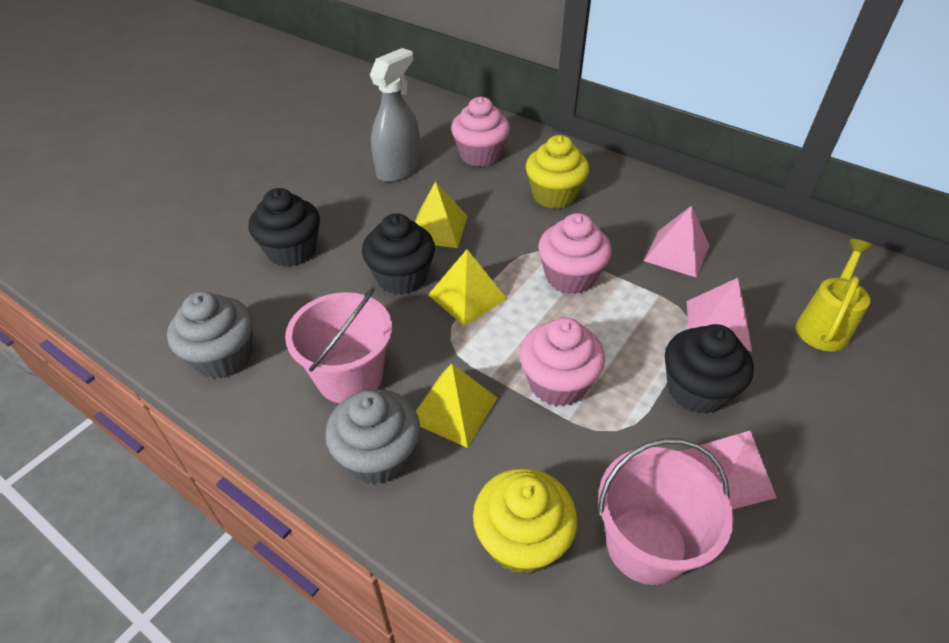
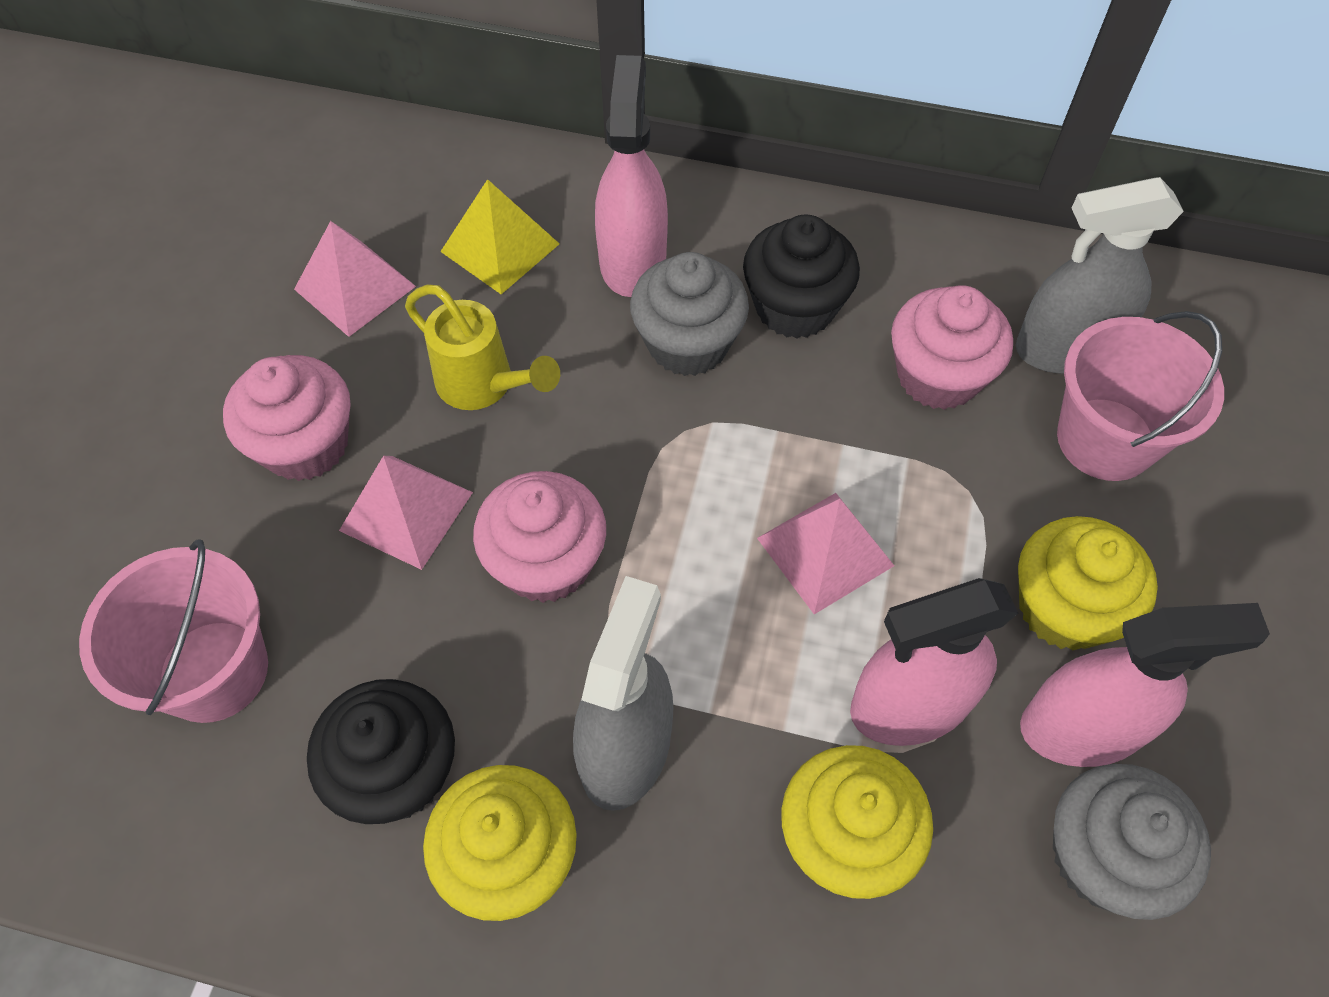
black cupcake: [249,188,320,267] [362,213,435,295] [665,324,754,414] = 3 -> [307,679,455,824] [743,214,860,339] = 2
grey spray bottle: [370,48,420,182] = 1 -> [573,576,673,811] [1016,177,1184,374] = 2
pink spray bottle: none = 0 -> [595,55,668,297] [850,578,1018,746] [1020,603,1270,767] = 3
yellow cupcake: [473,468,577,574] [526,135,589,209] = 2 -> [423,765,577,921] [781,745,933,899] [1018,516,1158,650] = 3
yellow pyramid: [415,181,468,248] [416,363,497,448] [428,250,507,326] = 3 -> [440,179,559,294] = 1

